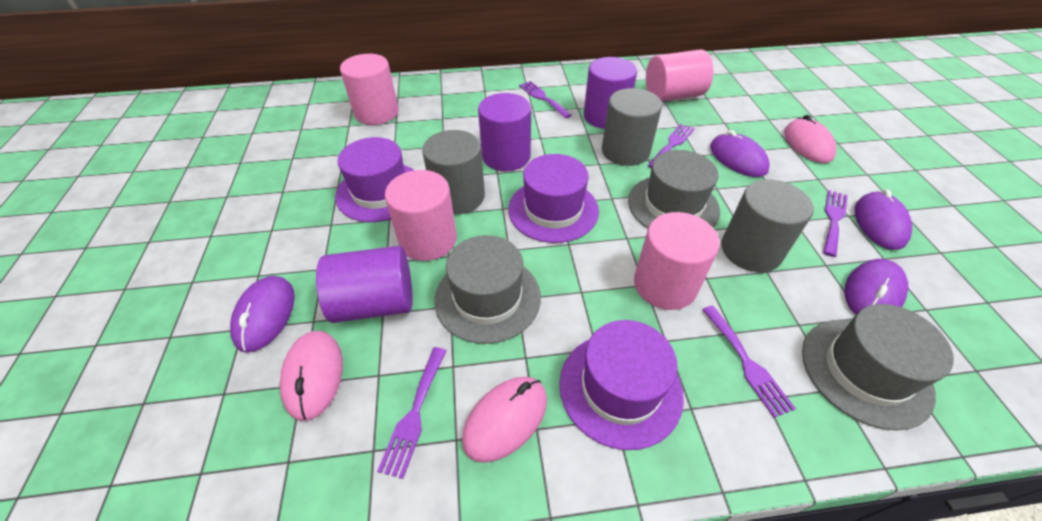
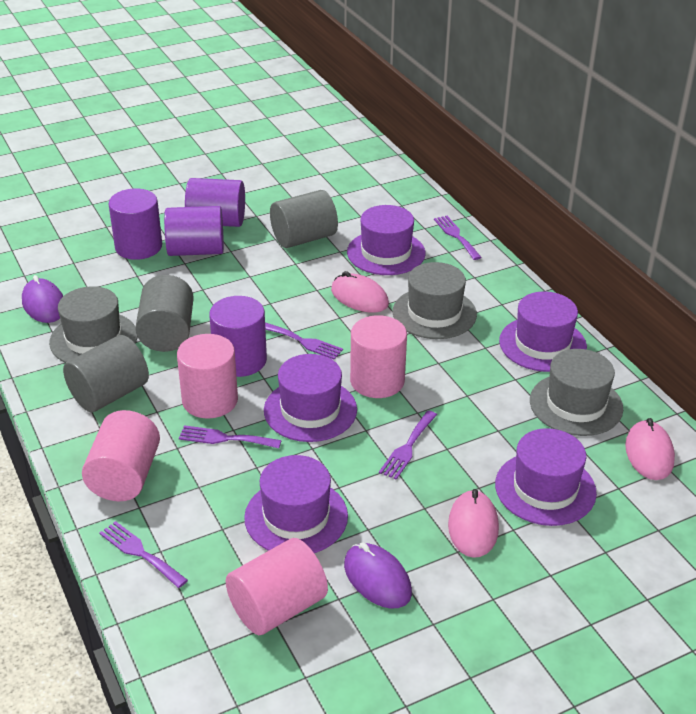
purple cylinder: [316,246,413,323] [478,93,531,171] [584,57,637,129] = 3 -> [108,189,162,260] [164,206,224,256] [185,178,245,227] [209,296,267,377] = 4
purple hat: [335,137,414,222] [508,154,599,243] [559,320,684,450] = 3 -> [244,455,348,553] [264,354,357,442] [347,205,425,275] [495,428,597,526] [499,292,587,372] = 5
purple mouse: [230,276,295,353] [710,130,770,177] [845,259,909,315] [855,189,912,250] = 4 -> [22,275,63,323] [344,542,412,608] = 2

